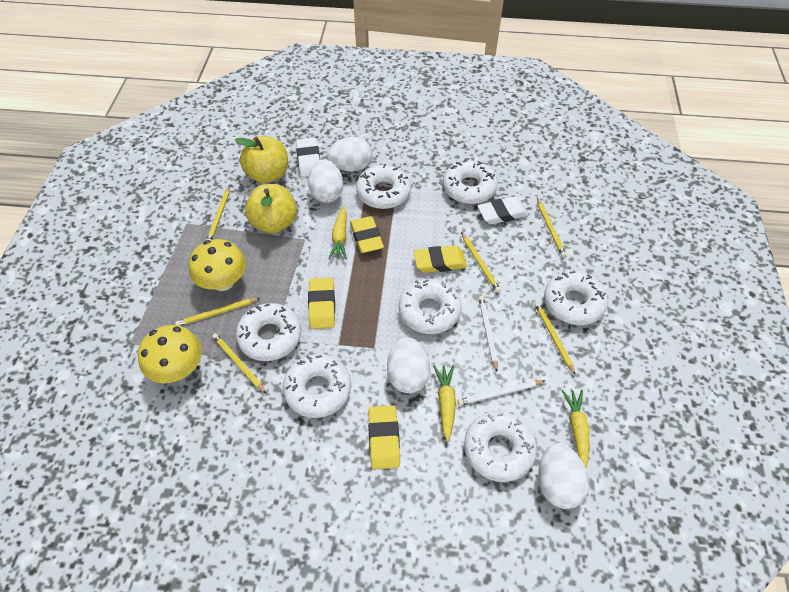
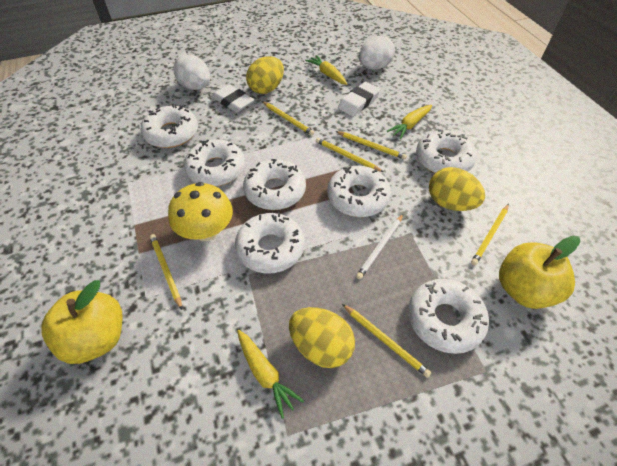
white egg: [308,159,344,203] [327,137,372,172] [387,337,430,394] [538,443,589,509] = 4 -> [174,54,210,90] [359,36,395,70] = 2
white pencil: [458,380,546,406] [479,296,498,372] = 2 -> [356,214,403,279] = 1
yellow egg: none = 0 -> [246,56,284,94] [289,307,355,368] [429,167,485,211] = 3
yellow eraser: [308,278,335,329] [350,216,384,253] [368,405,400,469] [414,246,467,273] = 4 -> none = 0
yellow mushroom: [138,325,202,383] [189,239,246,291] = 2 -> [168,182,233,241] = 1

